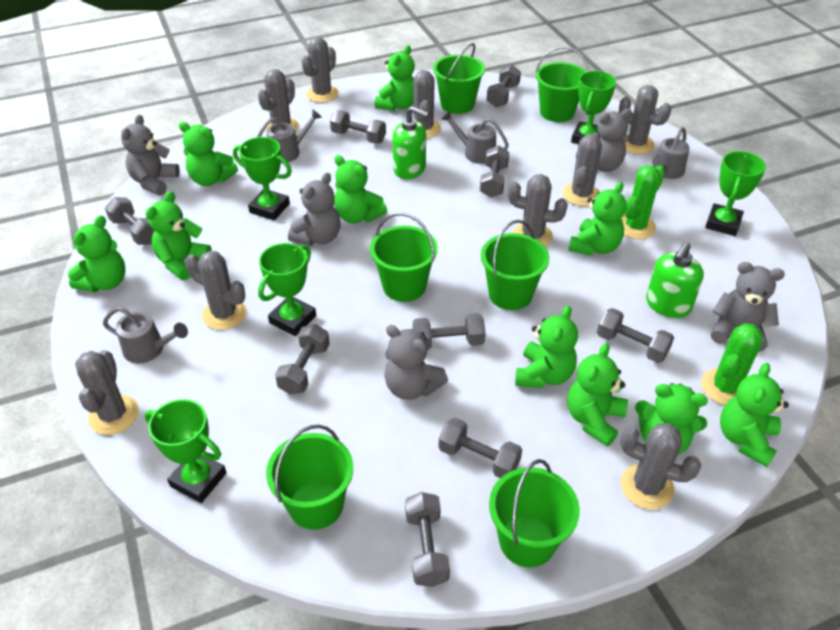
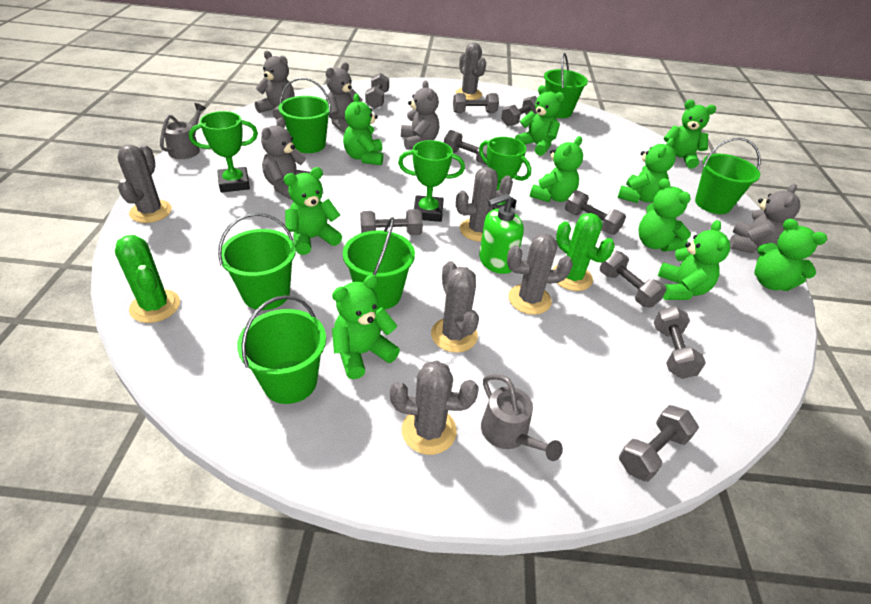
green soap dispenser: [392,106,429,179] [646,242,704,318] = 2 -> [479,193,524,274] = 1
green trophy: [145,399,227,503] [233,137,292,220] [258,243,316,336] [571,71,616,144] [705,151,766,236] = 5 -> [189,111,258,193] [398,140,465,222] [479,137,531,209] = 3
grey cactus: [75,350,139,435] [185,251,246,330] [258,69,299,133] [301,37,339,103] [413,70,441,138] [508,174,568,246] [563,132,602,206] [619,85,671,154] [620,423,701,509] = 9 -> [118,145,172,223] [390,361,478,455] [431,261,479,353] [456,43,486,100] [456,167,513,242] [507,233,573,315] = 6
grey watering can: [103,307,188,364] [257,109,321,163] [442,111,509,164] [652,127,690,179] = 4 -> [160,103,206,159] [481,374,563,461] = 2

